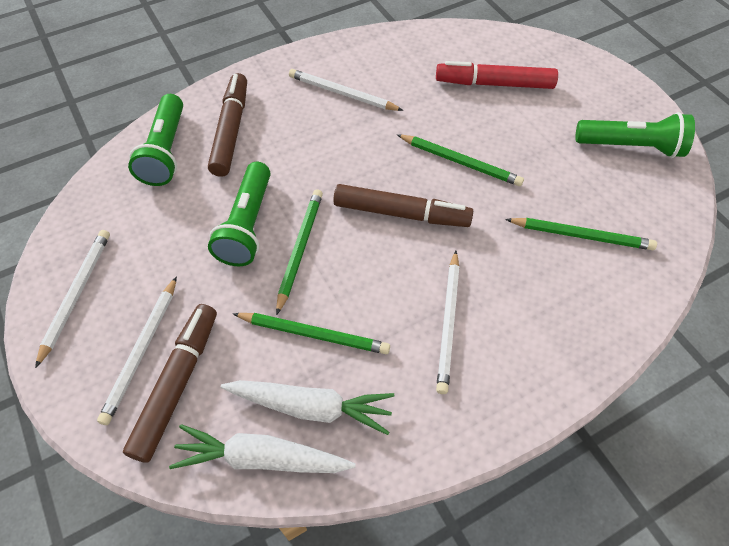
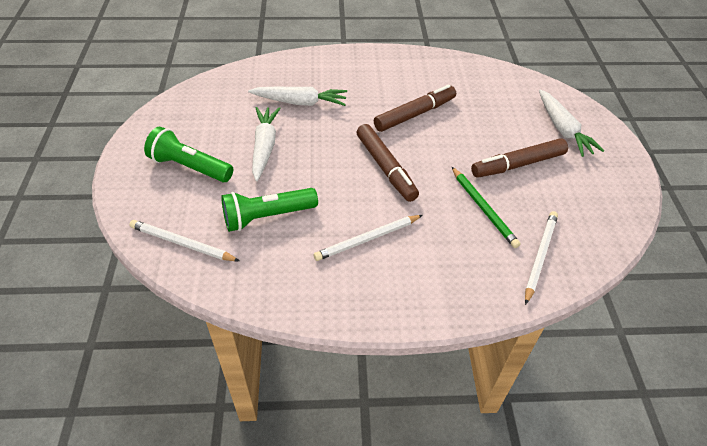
green flashlight: [128,94,183,186] [208,162,271,266] [576,112,695,158] = 3 -> [144,127,233,182] [221,188,318,232] = 2
green pencil: [233,313,390,354] [276,189,323,315] [397,134,524,186] [505,218,657,250] = 4 -> [452,167,521,248] = 1
red marker: [436,61,558,89] = 1 -> none = 0
white carrot: [169,424,356,473] [221,380,394,435] = 2 -> [248,87,347,106] [252,107,281,181] [539,89,604,157] = 3
white pencil: [35,230,110,368] [97,276,177,425] [289,69,403,111] [436,250,459,394] = 4 -> [129,220,239,261] [314,215,423,261] [525,211,558,305] = 3

